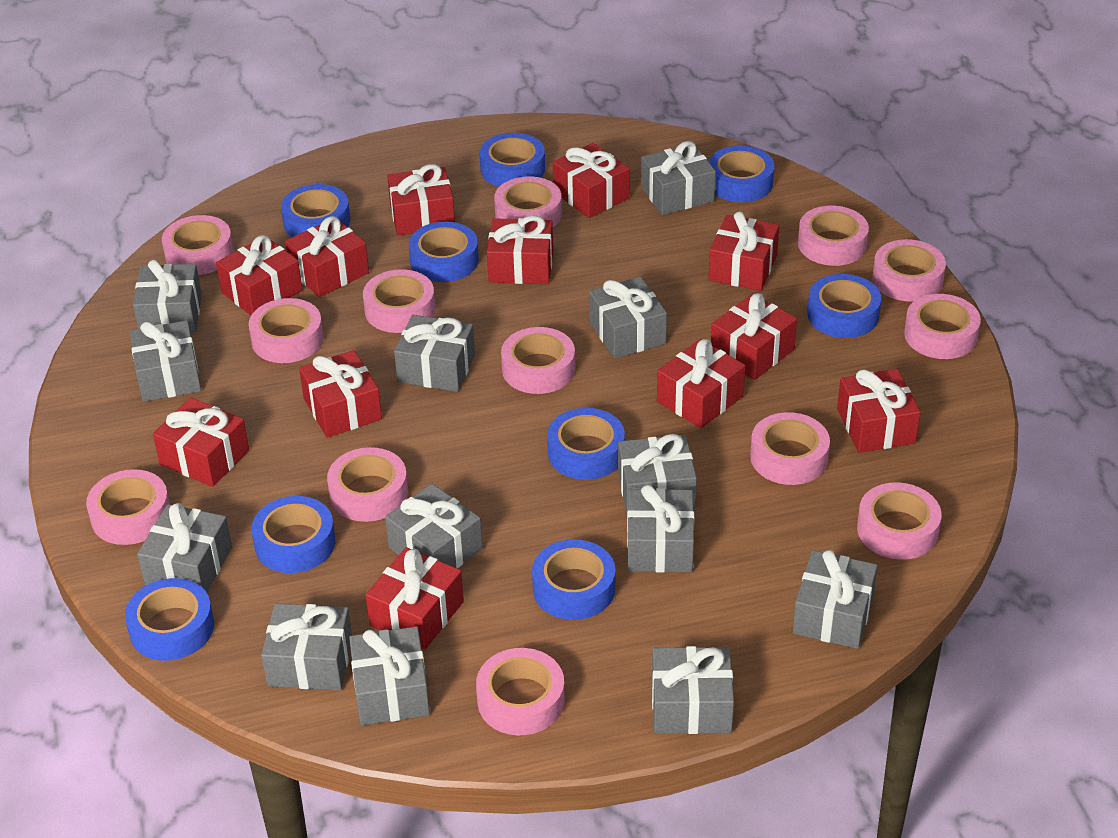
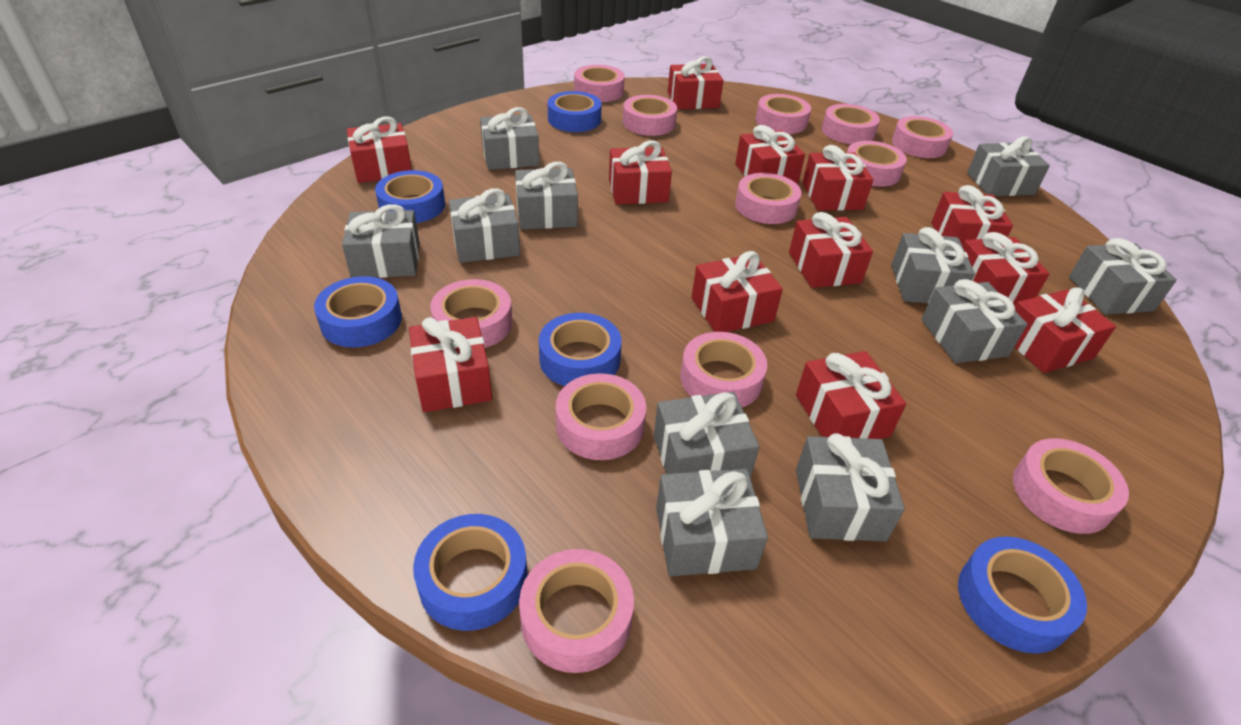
blue tape: [125,578,214,661] [251,496,336,573] [281,184,350,237] [409,222,479,282] [480,133,545,187] [532,539,616,620] [547,408,625,480] [709,146,775,202] [807,274,881,338] = 9 -> [314,276,402,347] [375,170,445,223] [413,514,527,631] [539,313,622,386] [548,91,602,132] [958,536,1087,654] = 6
grey gift: [130,320,201,402] [133,260,202,333] [137,503,232,592] [261,604,352,690] [349,627,430,725] [385,484,483,568] [394,315,475,392] [589,277,667,359] [618,434,697,514] [627,485,694,573] [641,141,716,215] [652,646,734,734] [793,550,878,649] = 13 -> [342,204,420,278] [449,188,520,263] [480,107,539,170] [515,162,578,230] [654,392,759,479] [656,469,768,576] [796,433,905,541] [891,227,975,303] [921,279,1027,363] [967,136,1050,196] [1069,238,1177,315] = 11
pink tape: [86,469,170,545] [162,215,234,275] [248,298,324,363] [327,447,408,522] [363,269,435,333] [476,648,565,735] [494,176,562,227] [501,327,575,394] [750,412,830,485] [798,206,869,266] [857,482,942,560] [873,239,946,302] [904,294,981,359] = 13 -> [430,279,512,348] [519,549,634,673] [556,373,646,460] [574,65,625,102] [623,95,677,136] [680,332,767,407] [735,173,802,224] [755,94,811,134] [822,104,880,144] [847,141,907,187] [892,116,953,158] [1013,438,1129,534] = 12

